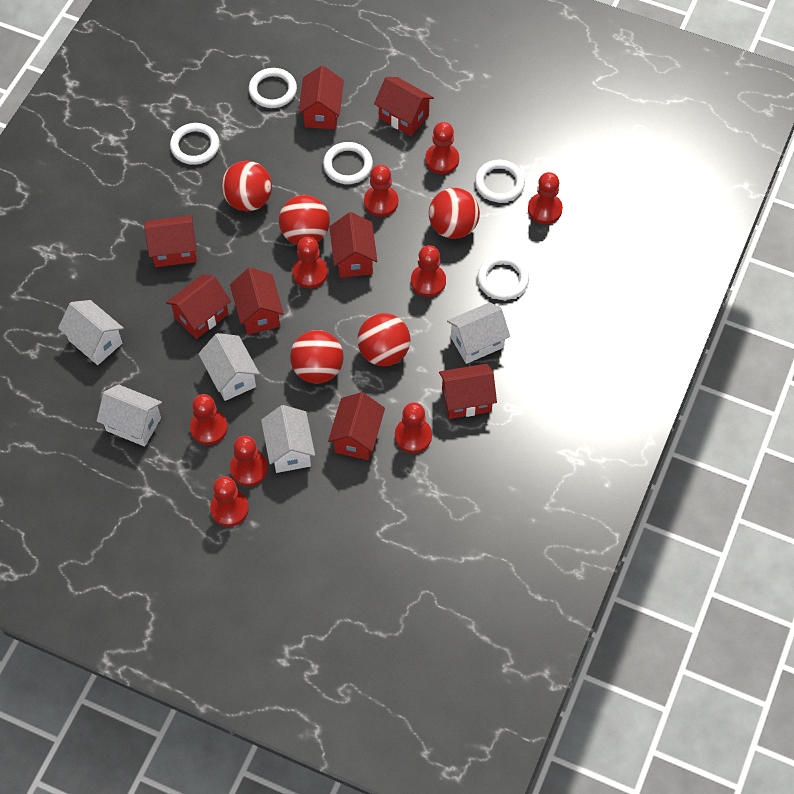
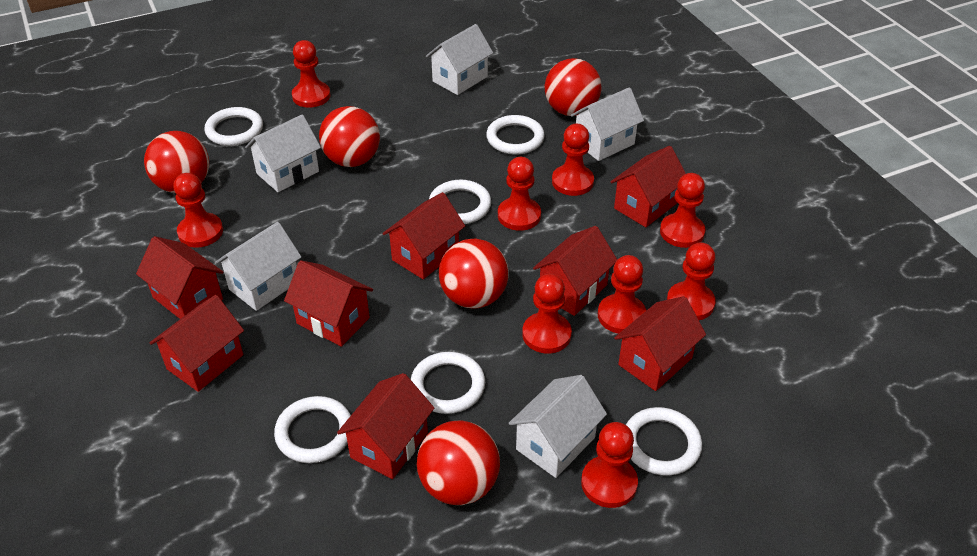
white ring: [170,123,219,165] [249,68,297,108] [323,142,373,184] [475,160,525,202] [477,255,529,300] = 5 -> [204,107,263,146] [274,396,351,463] [411,352,485,414] [429,180,491,224] [486,115,545,154] [626,407,702,476] = 6

